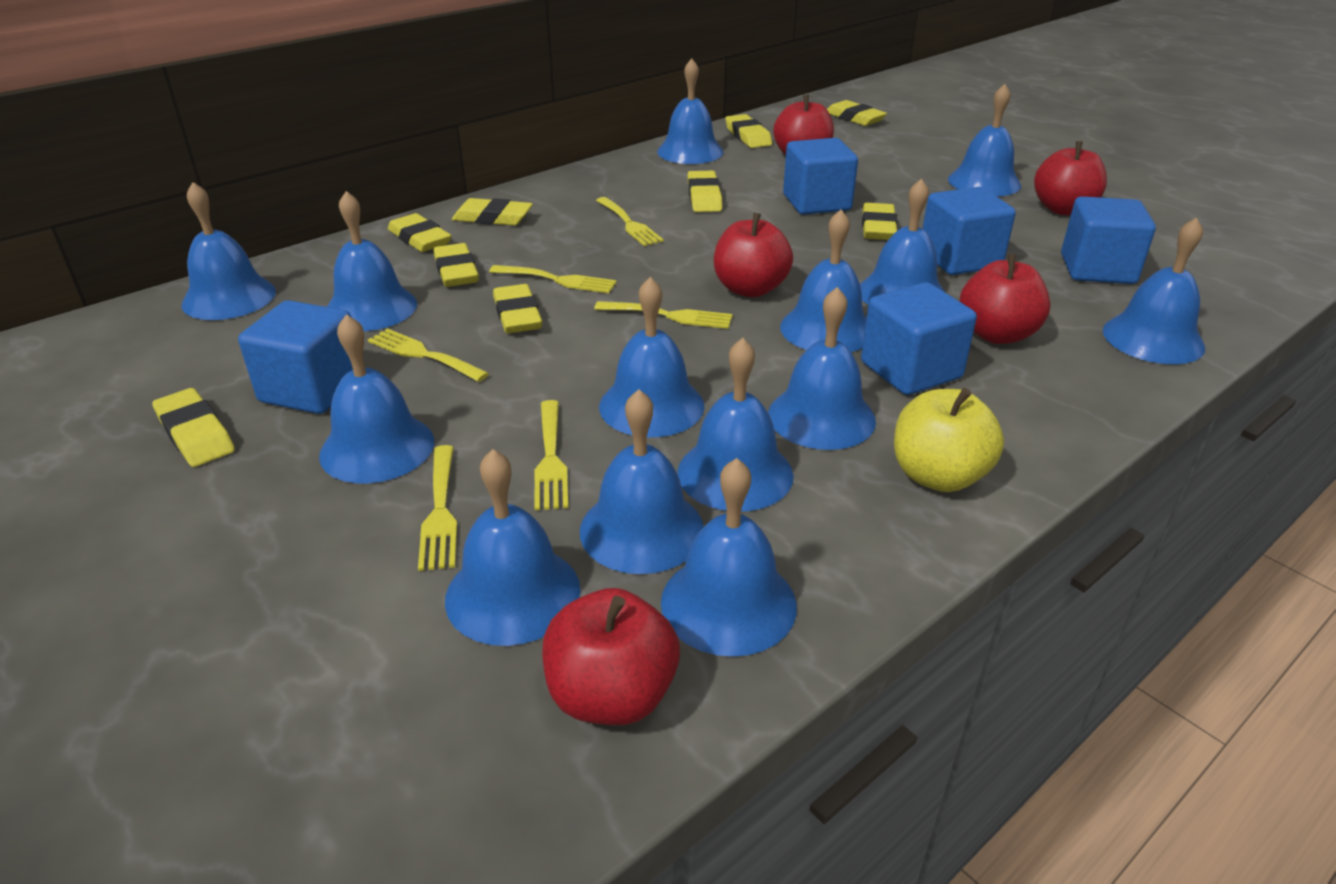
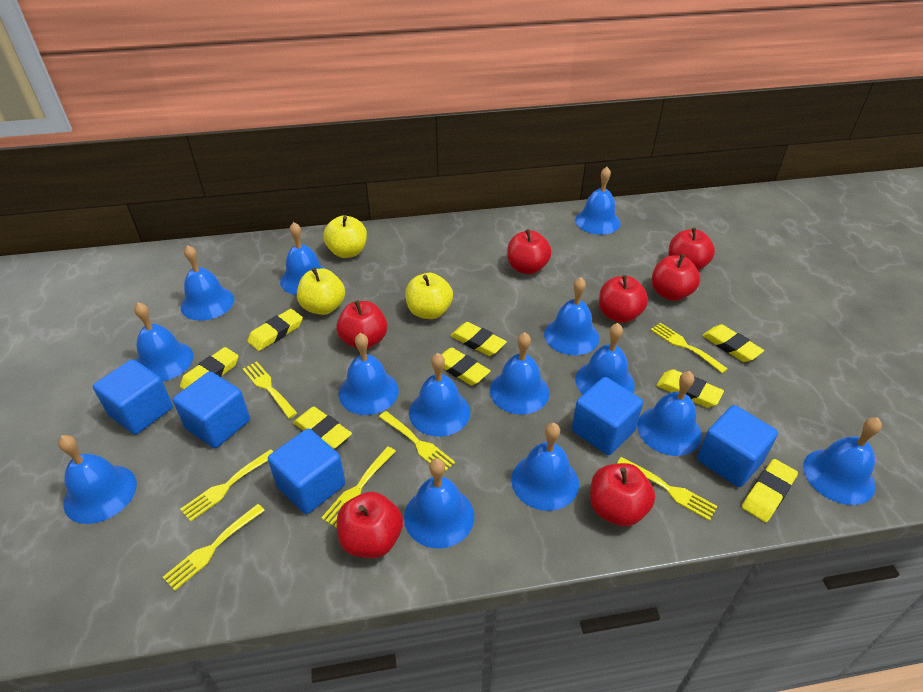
red apple: [542,588,680,725] [714,213,793,297] [773,94,834,155] [960,254,1050,344] [1034,141,1107,215] = 5 -> [336,300,387,349] [337,492,403,558] [507,229,552,274] [590,463,655,527] [599,275,648,323] [652,254,700,301] [669,228,715,271] = 7
yellow apple: [894,388,1004,492] = 1 -> [297,268,345,315] [323,215,367,258] [405,273,453,319] = 3
yellow eraser: [152,388,235,467] [388,213,451,252] [434,243,479,287] [452,198,533,226] [493,284,542,333] [688,171,722,212] [725,114,772,148] [827,100,887,126] [862,203,898,240] = 9 -> [180,347,238,390] [247,309,303,351] [293,407,352,449] [441,348,491,385] [450,322,507,356] [656,369,724,408] [702,324,764,362] [742,459,798,522] = 8
yellow fork: [368,328,489,382] [418,445,457,571] [489,265,617,293] [534,400,568,510] [594,301,733,329] [596,197,664,246] = 6 -> [163,504,265,591] [180,449,273,521] [243,362,297,419] [321,446,396,528] [379,411,455,471] [617,457,718,521] [651,323,728,373] = 7

